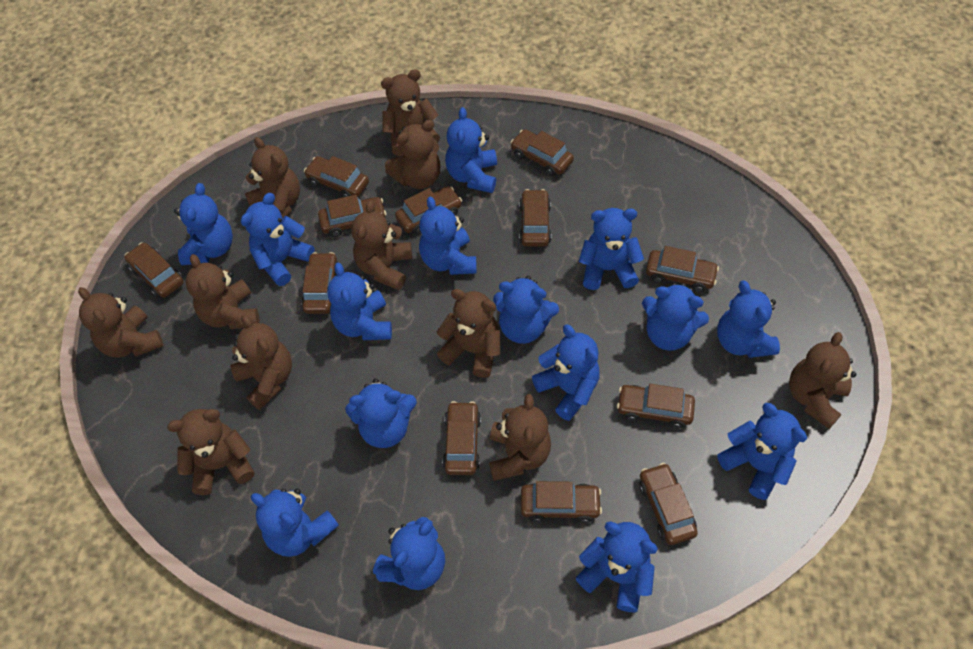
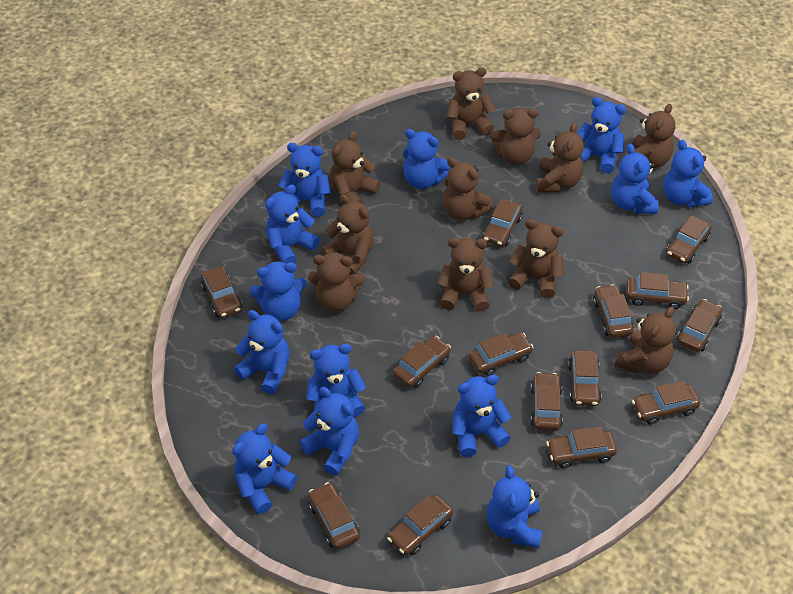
blue teddy bear: [174,183,233,266] [241,193,315,286] [251,489,339,557] [327,263,392,340] [345,379,417,448] [373,517,445,590] [419,196,477,275] [445,107,497,193] [493,276,559,344] [532,324,600,421] [576,521,658,613] [579,208,644,290] [642,283,709,351] [717,280,780,358] [717,403,807,500] = 15 -> [232,423,297,514] [234,310,290,394] [250,261,307,321] [265,184,320,264] [278,143,330,217] [300,387,359,475] [306,344,366,417] [403,129,450,189] [452,375,511,457] [487,465,543,548] [577,97,626,173] [611,144,659,214] [663,140,713,207] = 13
brown car: [125,242,184,298] [301,252,338,314] [304,156,369,197] [318,195,386,237] [395,186,462,235] [442,401,481,475] [510,129,574,176] [519,189,552,247] [521,481,602,523] [617,384,695,429] [639,463,698,545] [646,246,719,292] = 12 -> [201,266,242,318] [308,482,360,550] [387,495,453,555] [393,336,451,388] [469,332,534,376] [483,198,523,247] [530,372,563,431] [546,426,617,468] [568,350,602,406] [593,284,634,338] [626,272,689,309] [632,381,700,425] [666,215,712,263] [677,299,722,352] = 14

